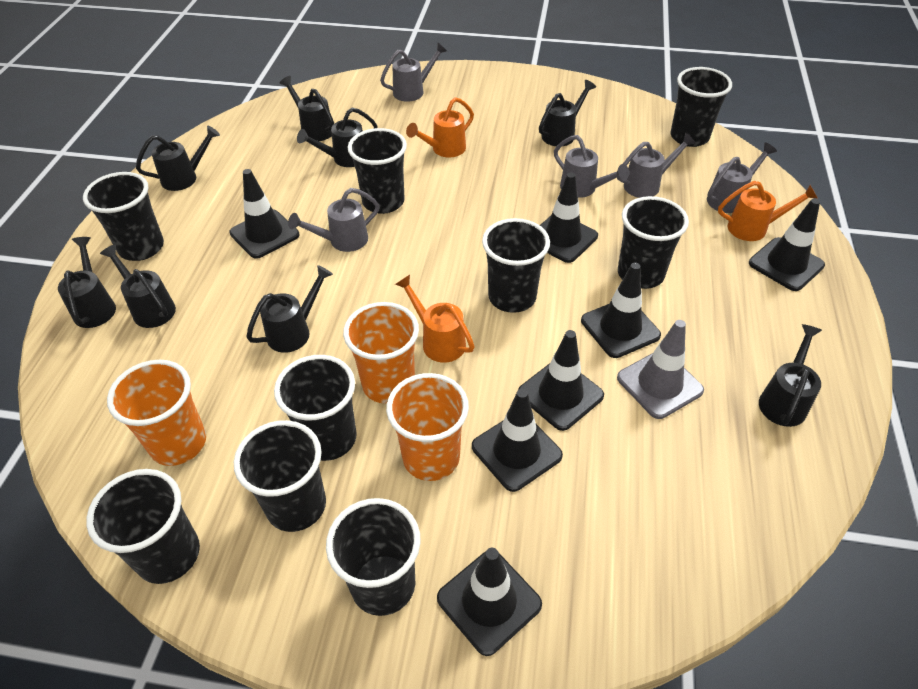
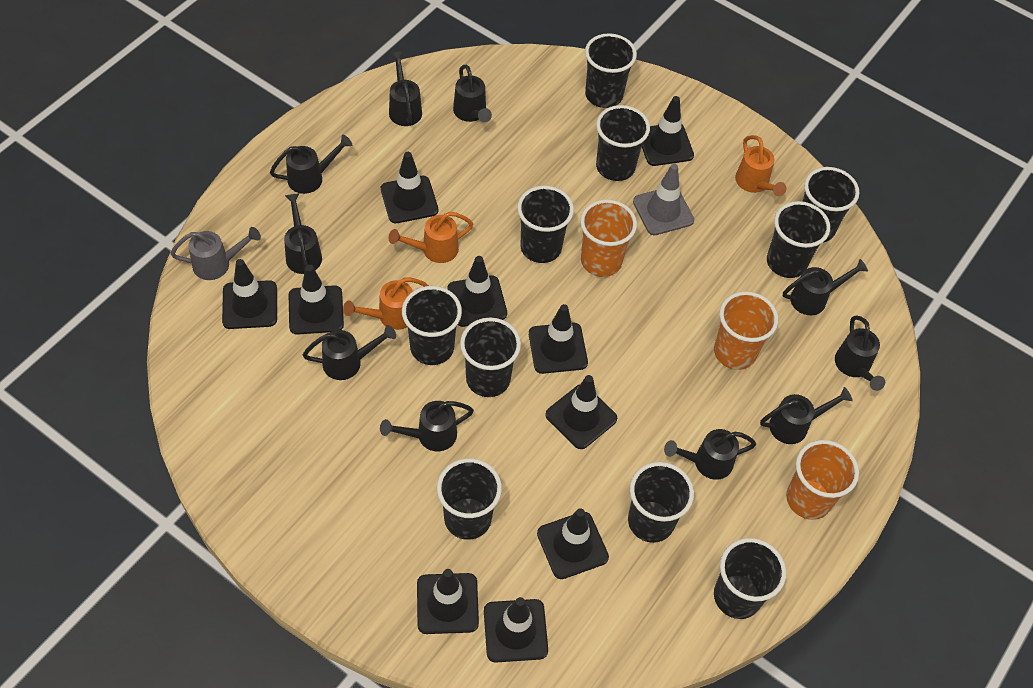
black cup: [83,172,164,261] [86,469,200,584] [234,420,326,532] [274,355,357,461] [326,498,420,616] [347,128,407,214] [482,218,550,313] [618,196,689,289] [670,67,732,147] = 9 -> [402,286,462,365] [437,458,502,540] [460,318,521,397] [517,186,574,263] [585,33,637,108] [596,105,650,181] [628,462,694,543] [714,538,786,619] [767,201,830,278] [802,167,859,243] = 10
black traffic cone: [229,169,299,259] [437,548,542,656] [472,389,563,492] [518,330,604,431] [540,172,598,263] [581,263,661,358] [749,198,825,291] = 7 -> [222,259,277,329] [289,265,344,335] [381,152,438,223] [417,569,479,634] [448,256,507,327] [484,597,548,663] [529,304,588,374] [537,508,609,579] [545,375,617,449] [642,96,694,166] = 10
black watering can: [58,237,116,328] [100,245,176,328] [136,126,220,191] [246,265,333,353] [280,76,334,141] [297,107,378,167] [539,80,596,146] [759,324,822,427] = 8 -> [270,135,352,194] [284,193,322,274] [303,325,396,380] [380,401,474,451] [389,51,422,126] [453,65,492,122] [664,429,756,480] [760,387,853,444] [783,259,868,315] [835,315,885,391] = 10
grey watering can: [288,188,380,252] [380,42,447,102] [554,135,629,198] [617,133,696,198] [707,142,777,213] = 5 -> [170,227,261,280] = 1

